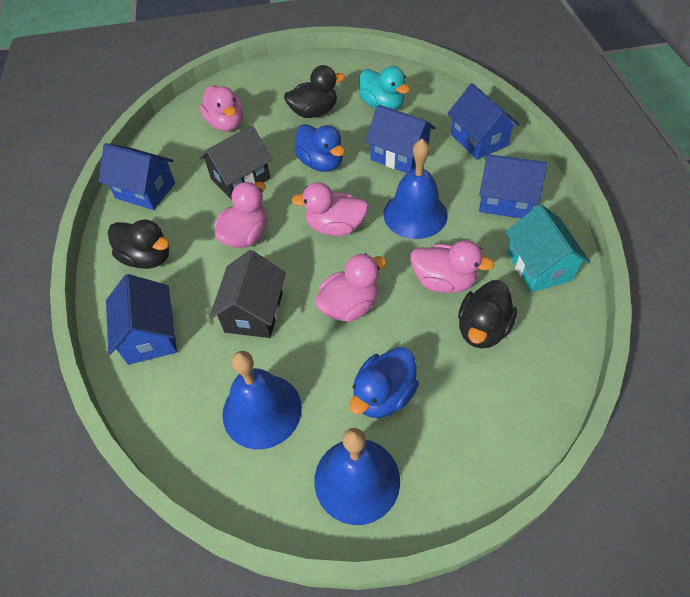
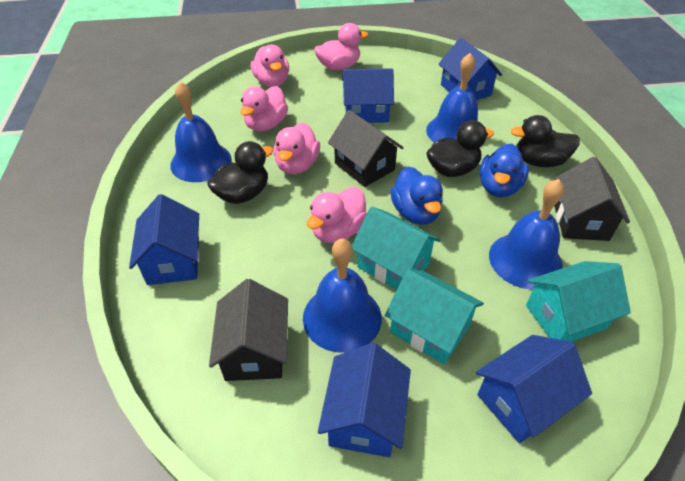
black house: [199,125,272,200] [209,250,286,338] = 2 -> [209,279,288,381] [328,110,404,187] [554,157,630,241] = 3
blue bell: [222,351,302,449] [314,428,400,525] [383,139,448,239] = 3 -> [170,82,232,182] [303,238,382,353] [426,53,478,143] [489,179,564,290] = 4
turquoise duck: [359,66,410,110] = 1 -> none = 0
turquoise house: [506,204,591,292] = 1 -> [352,207,441,290] [385,269,484,364] [526,261,631,341] = 3

